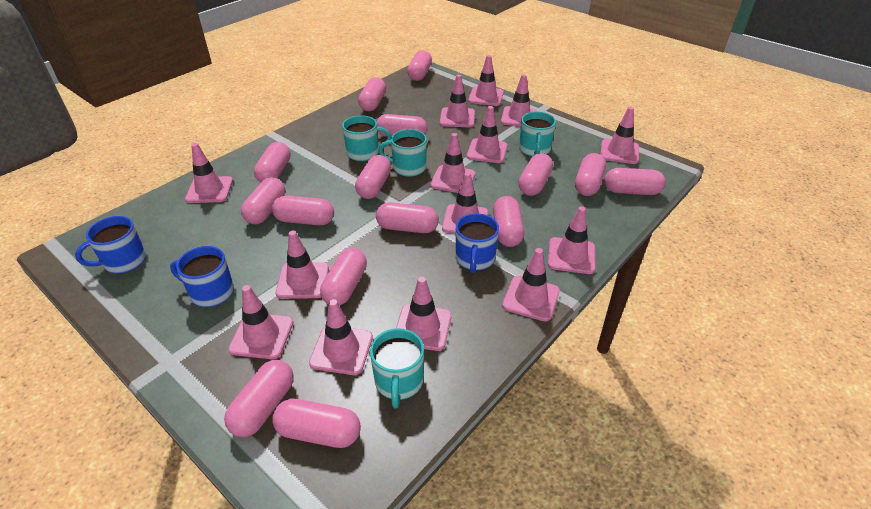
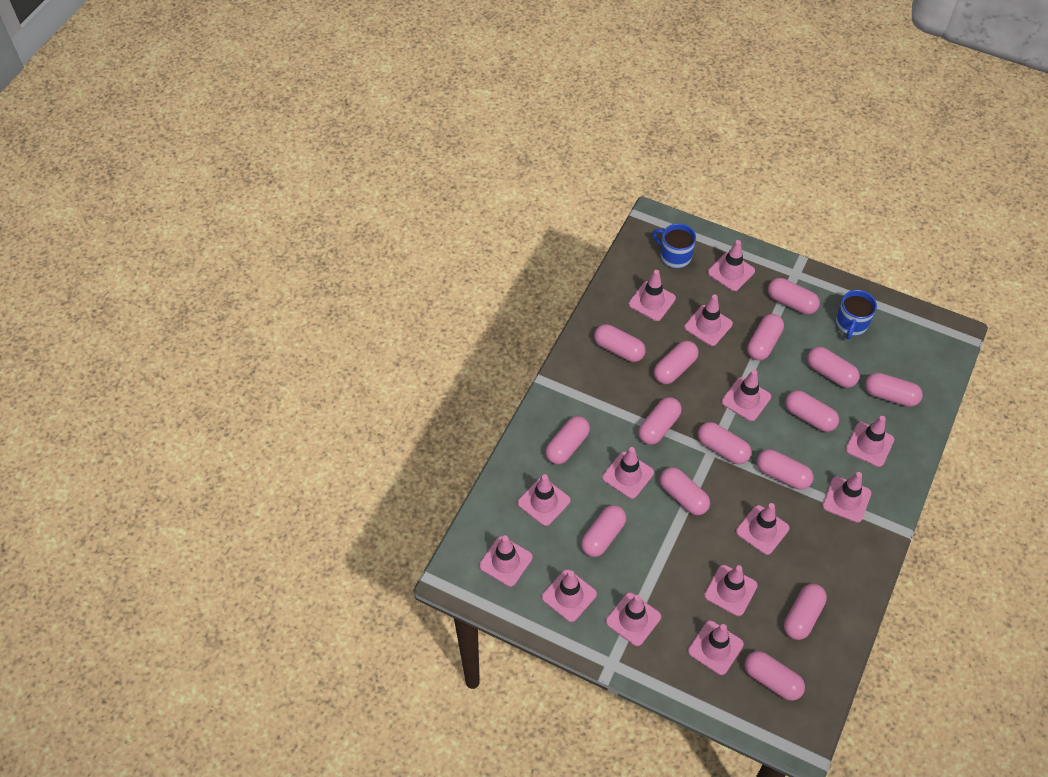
blue mug: [75,216,146,273] [170,246,234,307] [456,213,499,273] = 3 -> [652,223,696,268] [836,290,877,339] = 2
turquoise mug: [342,115,391,161] [370,328,424,408] [379,129,427,177] [519,112,556,157] = 4 -> none = 0

